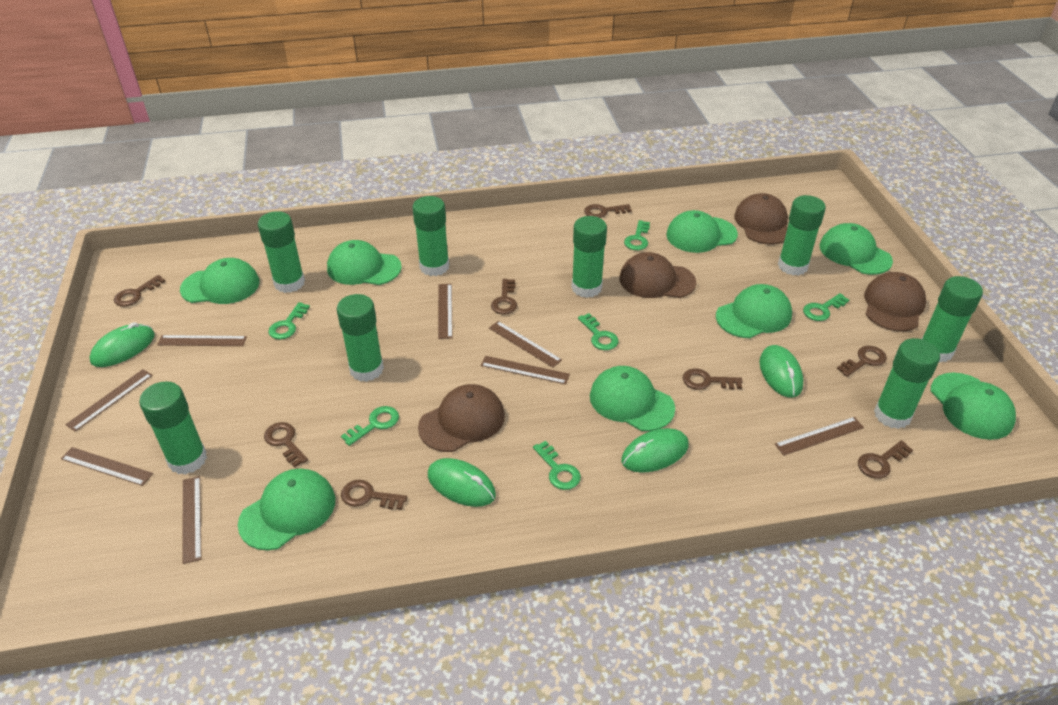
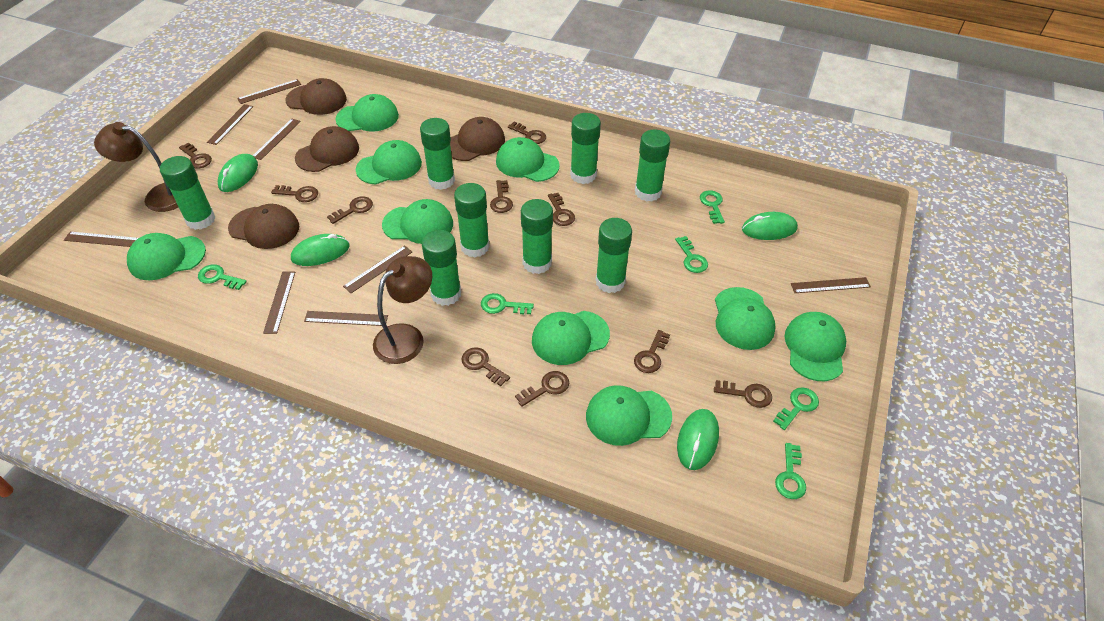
brown key: [114,275,166,307] [264,422,308,468] [341,480,407,510] [491,279,517,315] [584,204,632,218] [683,369,743,390] [837,346,887,377] [858,440,913,479] = 8 -> [179,142,212,168] [271,185,318,202] [327,196,373,224] [461,347,510,386] [490,180,513,213] [508,121,546,144] [515,371,569,407] [548,193,575,226] [634,330,670,373] [714,380,772,408] = 10
brown lamp: none = 0 -> [94,122,178,212] [373,256,432,364] = 2
green cap: [180,258,260,304] [238,469,335,550] [327,240,402,285] [590,366,675,431] [667,210,738,253] [716,284,792,338] [820,223,893,275] [931,373,1016,440] = 8 -> [127,233,206,280] [335,94,399,131] [356,140,422,185] [382,199,453,244] [496,137,560,182] [532,311,610,365] [586,385,672,446] [715,287,776,350] [784,312,846,381] = 9

